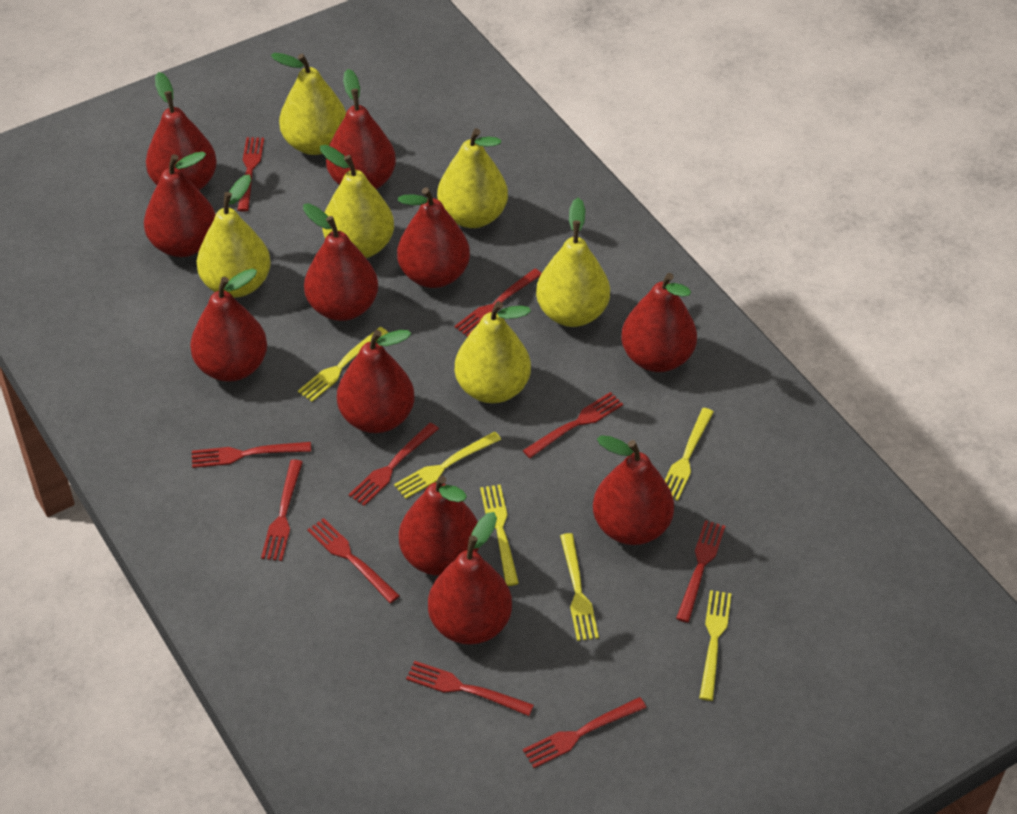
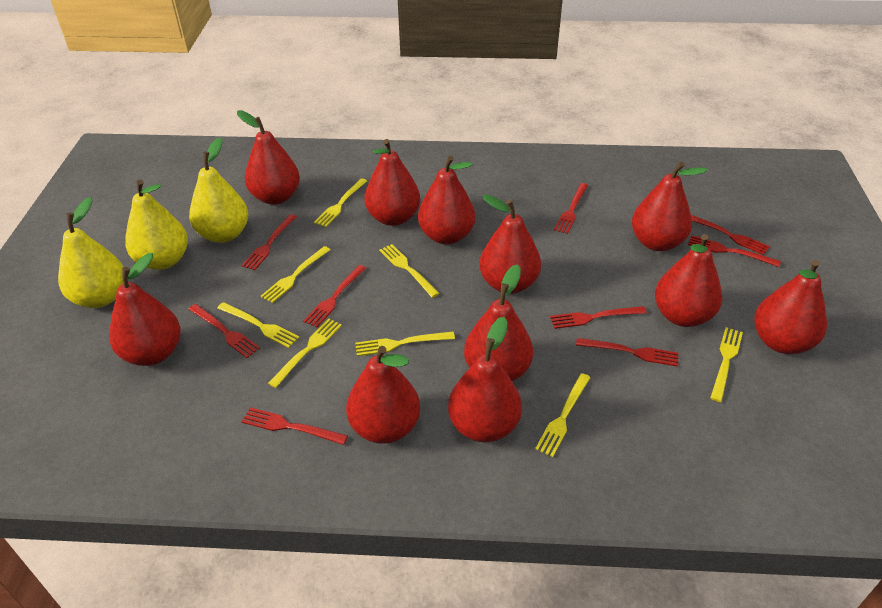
red fork: [192,442,311,468] [237,137,264,212] [261,460,303,561] [307,518,400,603] [349,423,439,506] [406,661,534,716] [454,269,541,337] [523,392,623,458] [523,697,646,768] [676,520,725,623] = 10 -> [188,304,260,358] [241,214,297,270] [241,407,348,445] [303,265,366,327] [550,306,647,329] [554,183,589,234] [576,338,679,367] [688,235,781,267] [691,215,770,255] = 9
yellow fork: [298,327,388,402] [394,432,501,499] [480,485,519,586] [560,533,599,641] [665,408,714,501] [699,590,732,701] = 6 -> [217,302,299,348] [261,246,330,303] [268,318,342,388] [314,178,367,227] [355,332,455,356] [379,244,440,298] [535,373,591,457] [710,327,743,402] = 8
yellow pear: [197,175,271,298] [271,53,346,155] [320,145,394,258] [437,128,508,228] [455,301,531,403] [536,198,610,327] = 6 -> [58,197,123,308] [125,180,188,270] [189,138,248,243] = 3

